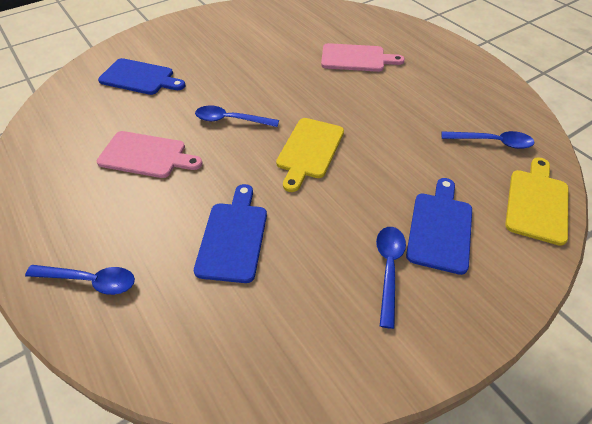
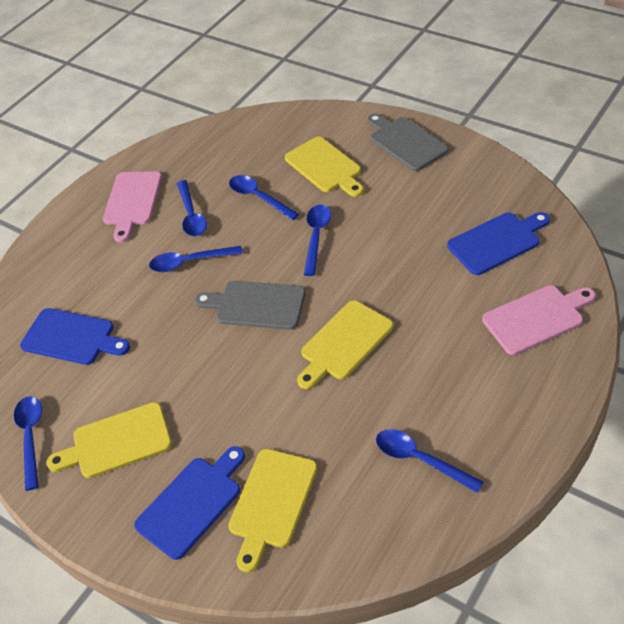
blue spoon: [25,265,135,295] [195,106,279,127] [376,227,406,329] [441,131,534,149] = 4 -> [14,396,42,491] [149,246,243,272] [177,180,207,237] [229,175,299,220] [304,205,331,276] [376,429,483,493] = 6
grey cutting board: none = 0 -> [195,281,306,330] [367,114,449,171] = 2
yellow cutting board: [276,118,344,192] [505,157,568,246] = 2 -> [47,402,172,478] [228,449,317,573] [285,136,364,197] [297,300,393,389] = 4

